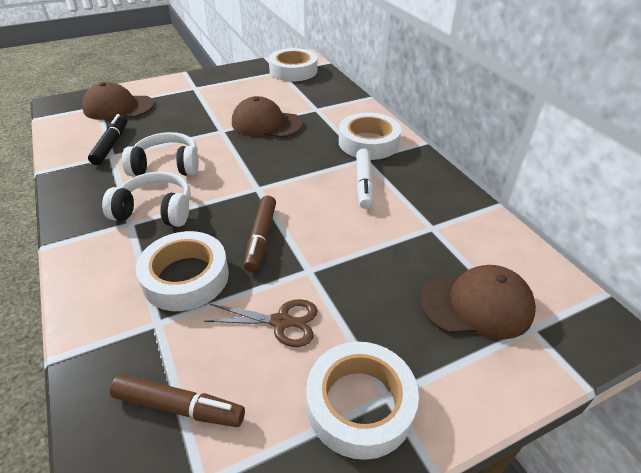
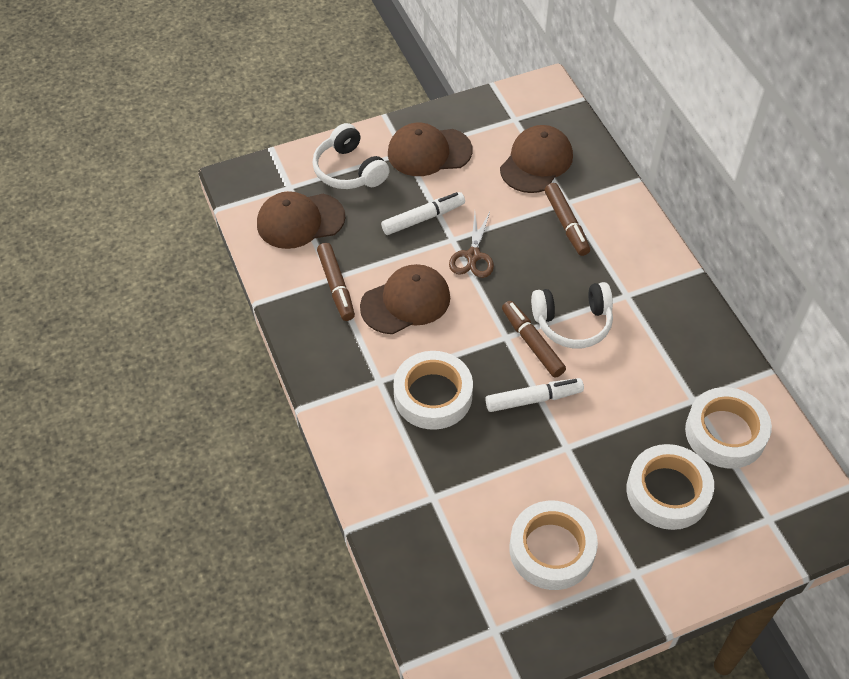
black marker: [88,114,128,165] = 1 -> none = 0
brown cap: [82,82,154,120] [232,96,303,138] [419,265,536,339] = 3 -> [257,191,345,249] [360,264,450,334] [388,123,472,176] [500,125,573,193] = 4
brown marker: [110,375,245,427] [244,196,276,272] = 2 -> [317,243,355,321] [502,301,566,378] [544,183,590,256] = 3
white marker: [356,148,374,209] = 1 -> [381,192,465,235] [485,378,584,412] = 2

